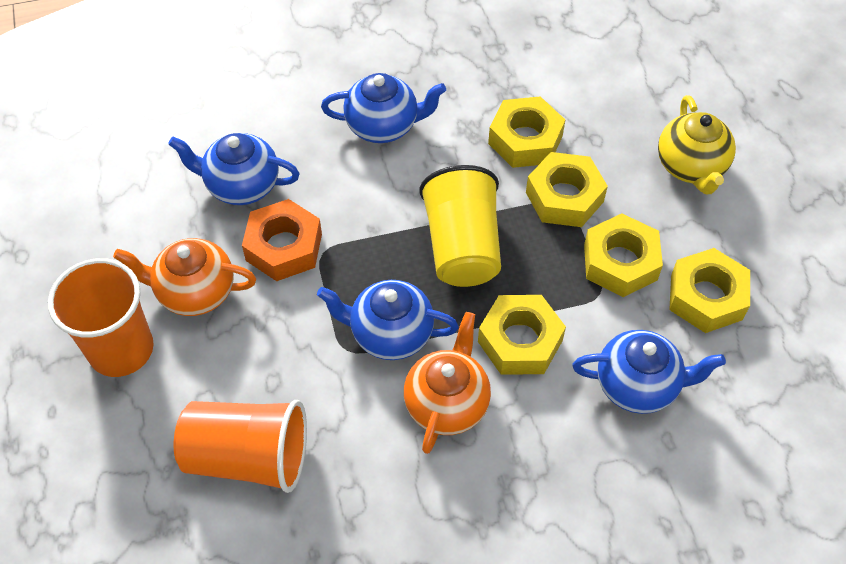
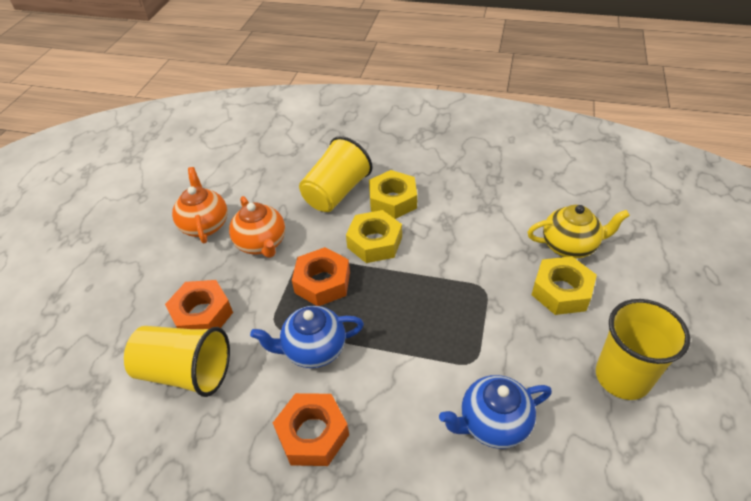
blue teapot: [168,133,300,205] [317,280,459,360] [321,73,446,143] [572,330,726,414] = 4 -> [250,306,364,368] [439,375,552,449] = 2
orange cup: [48,258,154,377] [174,400,307,493] = 2 -> none = 0
orange nut: [242,199,322,281] = 1 -> [165,280,233,329] [273,393,349,466] [292,247,350,306] = 3
yellow cup: [419,165,501,287] = 1 -> [124,326,230,397] [299,136,372,212] [596,299,690,400] = 3
yellow nut: [478,295,566,375] [488,96,565,168] [526,152,608,227] [584,213,663,297] [669,248,750,333] = 5 -> [346,210,402,263] [369,170,417,219] [532,256,597,315] = 3

